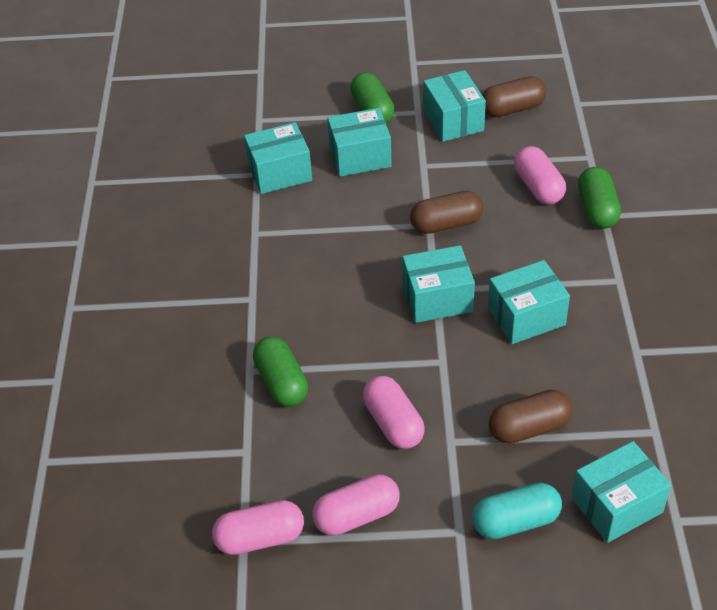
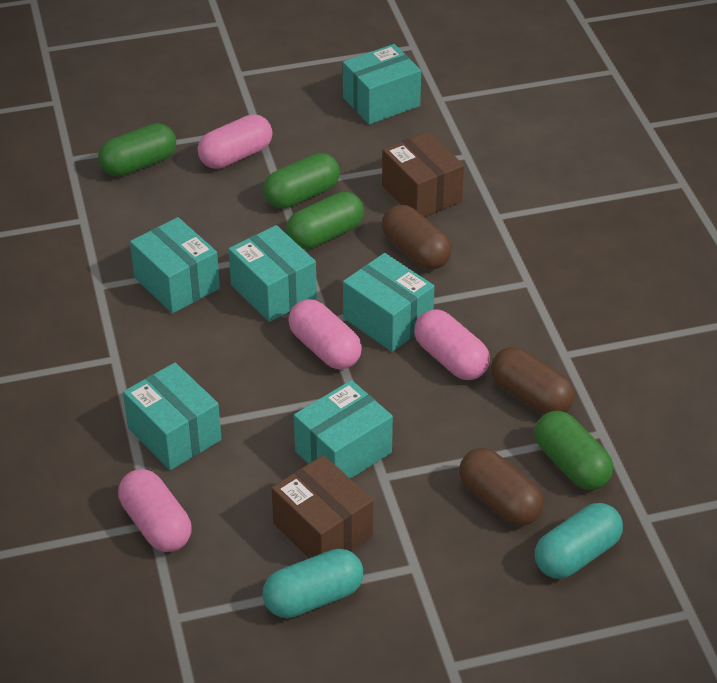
brown box: none = 0 -> [272,455,373,558] [382,131,464,217] = 2
green capsule: [253,337,308,407] [350,72,395,124] [578,167,621,229] = 3 -> [98,123,176,177] [263,153,340,209] [286,191,364,249] [535,411,613,490] = 4
turquoise capsule: [472,483,562,539] = 1 -> [263,549,363,618] [535,503,623,579] = 2

